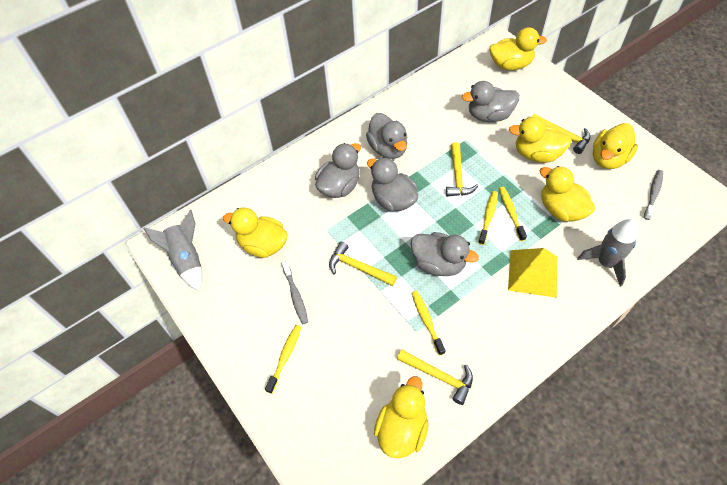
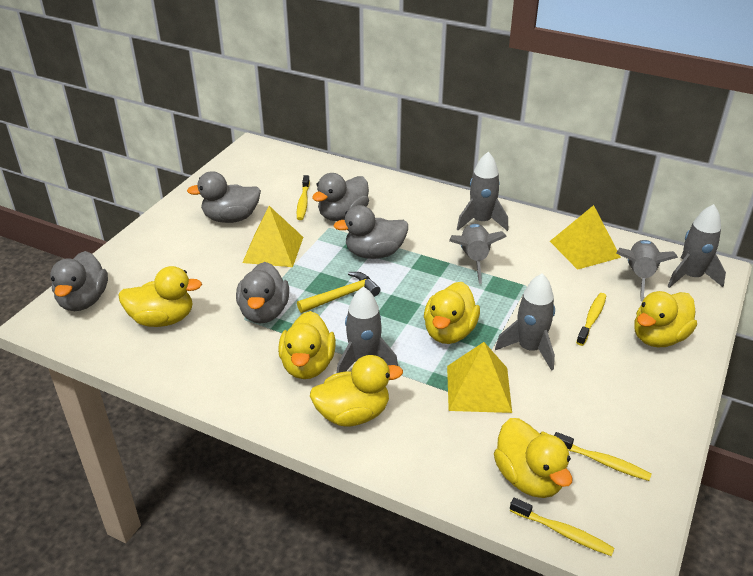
grey rocket: [143,210,202,291] [577,219,638,287] = 2 -> [337,286,398,373] [449,223,507,284] [457,152,508,231] [495,273,555,371] [616,240,678,301] [667,204,726,288] = 6
grey toothbrush: [282,261,308,324] [644,170,663,220] = 2 -> none = 0
yellow hammer: [329,242,397,286] [397,350,473,405] [446,142,478,197] [532,114,590,154] = 4 -> [297,272,381,313] = 1
yellow pyramid: [508,248,558,298] = 1 -> [242,206,303,267] [447,342,512,413] [550,205,621,270] = 3

